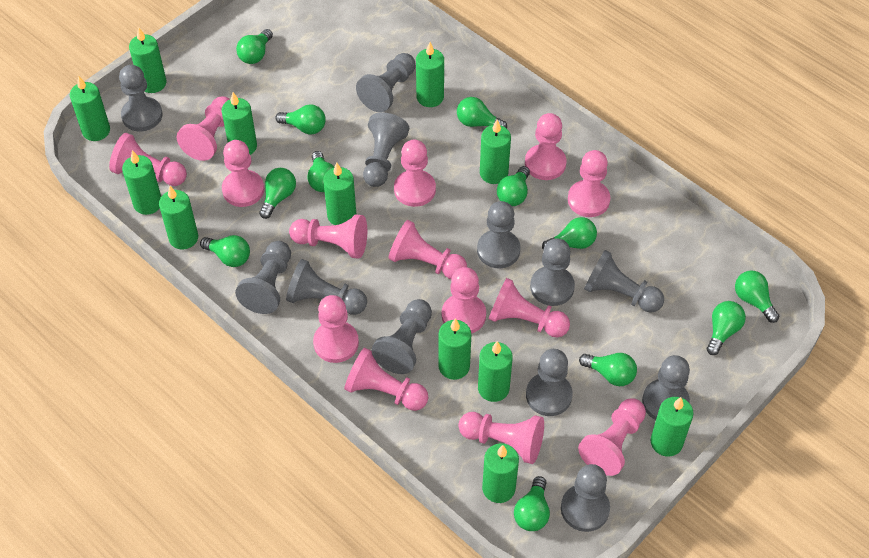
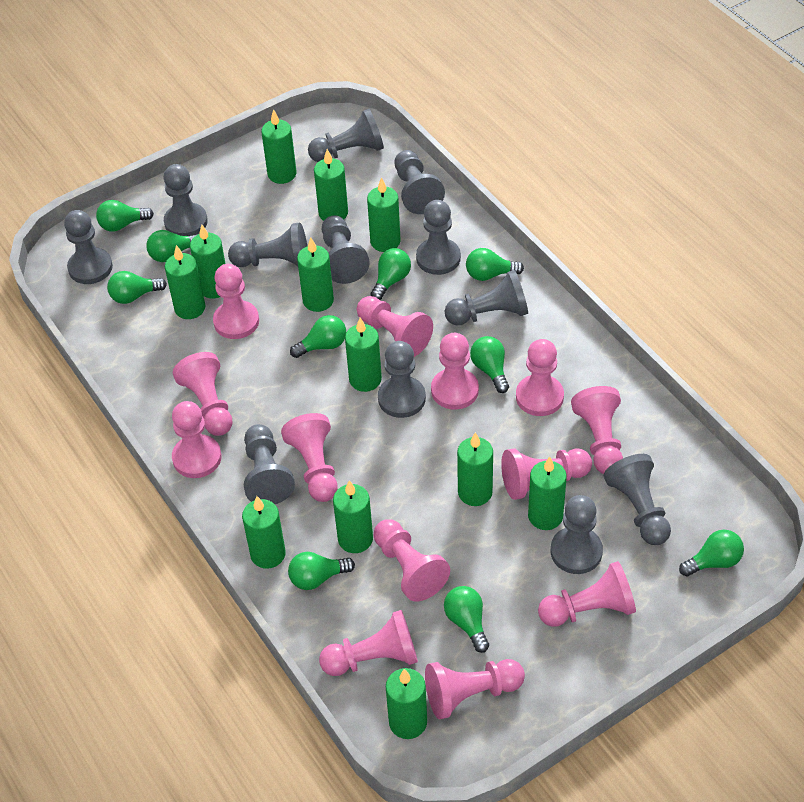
green light bulb: [200,235,250,267] [236,29,273,64] [259,168,296,219] [275,104,326,134] [308,151,334,192] [457,97,507,128] [497,166,530,206] [514,476,550,531] [542,217,597,250] [579,353,637,386] [707,301,746,355] [735,270,779,323] = 12 -> [96,200,154,232] [107,271,167,304] [146,230,198,262] [288,552,355,590] [290,315,346,358] [370,248,411,300] [444,586,489,653] [466,248,524,281] [470,336,509,393] [679,529,744,577] = 10
pink pawn: [109,133,187,186] [177,97,230,161] [222,140,264,207] [289,215,367,259] [313,295,359,363] [344,347,428,411] [388,220,467,279] [394,140,436,207] [442,267,486,334] [458,412,544,464] [489,278,570,337] [525,113,567,180] [568,150,610,217] [578,398,646,476] = 14 -> [172,401,221,478] [173,352,233,436] [213,264,259,339] [281,413,338,502] [319,610,418,676] [357,296,433,357] [374,519,450,601] [425,659,525,720] [431,333,479,410] [501,448,592,500] [516,339,564,416] [538,561,636,627] [571,386,623,474] = 13

